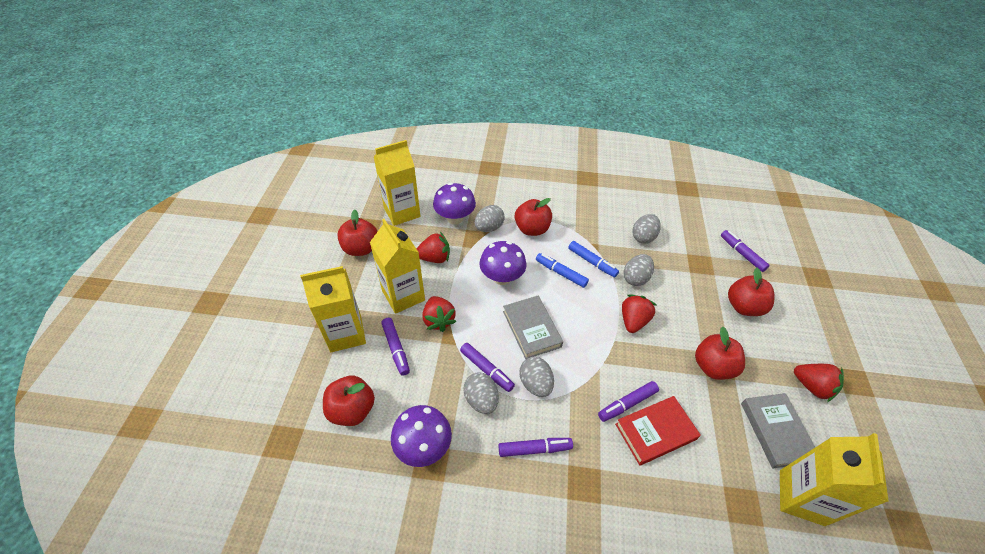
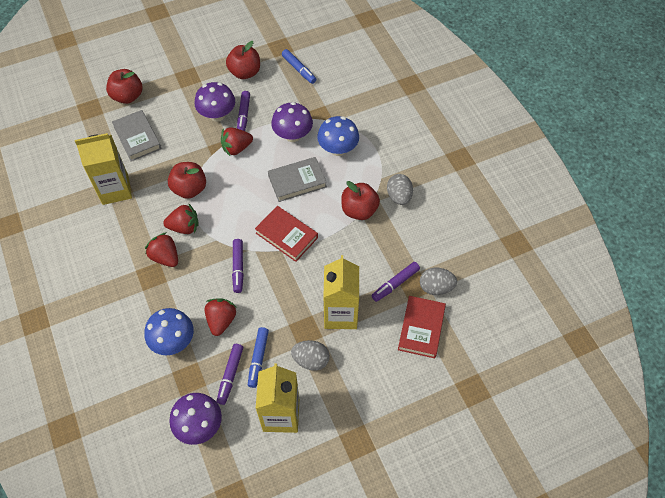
blue mushroom: none = 0 -> [145,308,194,355] [317,116,359,156] = 2
grey egg: [463,372,499,414] [475,205,505,232] [519,357,554,397] [624,254,654,286] [632,214,661,244] = 5 -> [291,340,330,371] [387,174,413,205] [420,268,457,295] = 3
purple marker: [381,318,410,376] [460,343,515,392] [499,438,573,457] [598,381,659,422] [721,230,770,272] = 5 -> [217,344,243,405] [232,239,244,293] [237,91,250,131] [371,262,420,302] = 4
red apple: [323,375,375,426] [337,210,378,256] [515,198,552,236] [695,327,745,380] [728,268,775,316] = 5 -> [106,69,142,104] [168,162,206,199] [226,41,260,79] [341,181,380,220] = 4
red book: [615,396,701,466] = 1 -> [255,206,318,262] [398,296,446,358] = 2
yellow carton: [300,266,366,352] [370,219,425,314] [374,140,421,226] [780,433,889,526] = 4 -> [75,133,132,205] [256,363,299,433] [323,255,359,329] = 3

